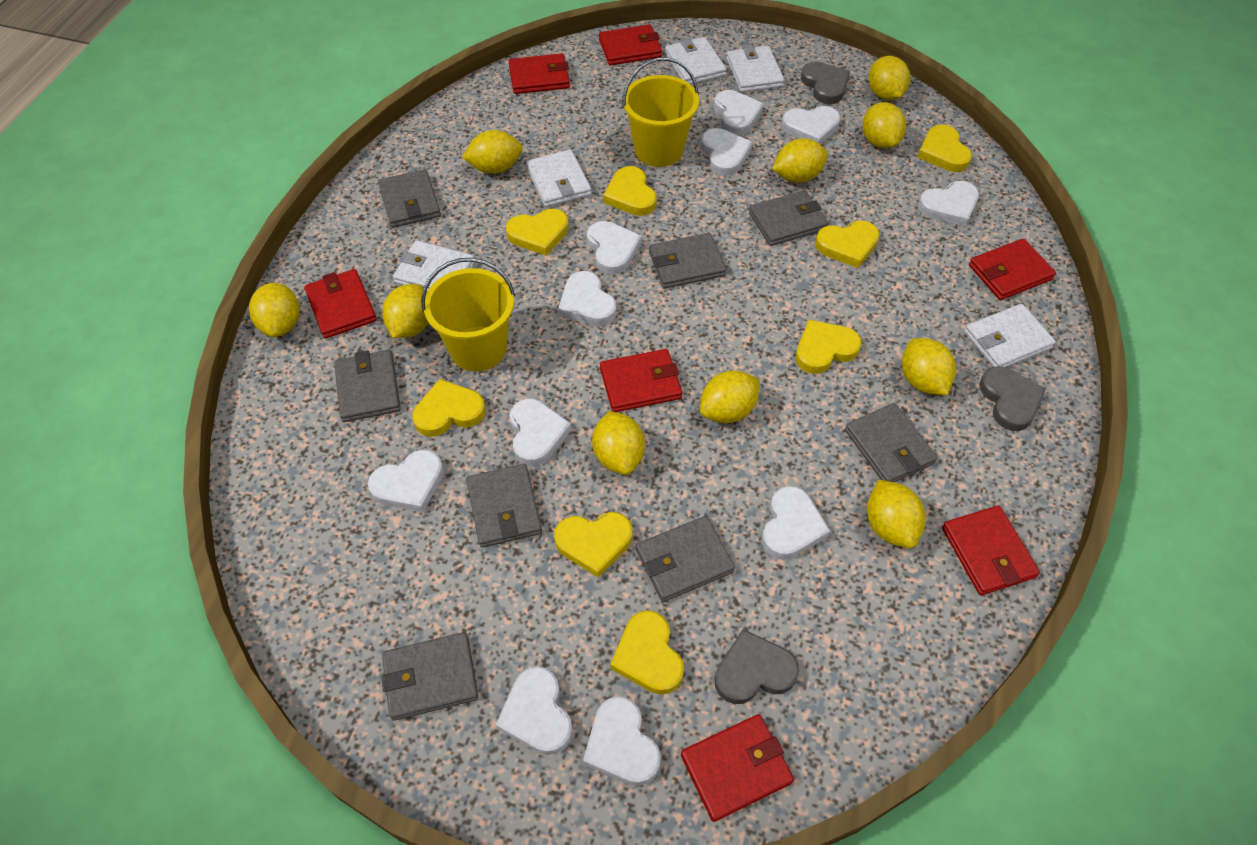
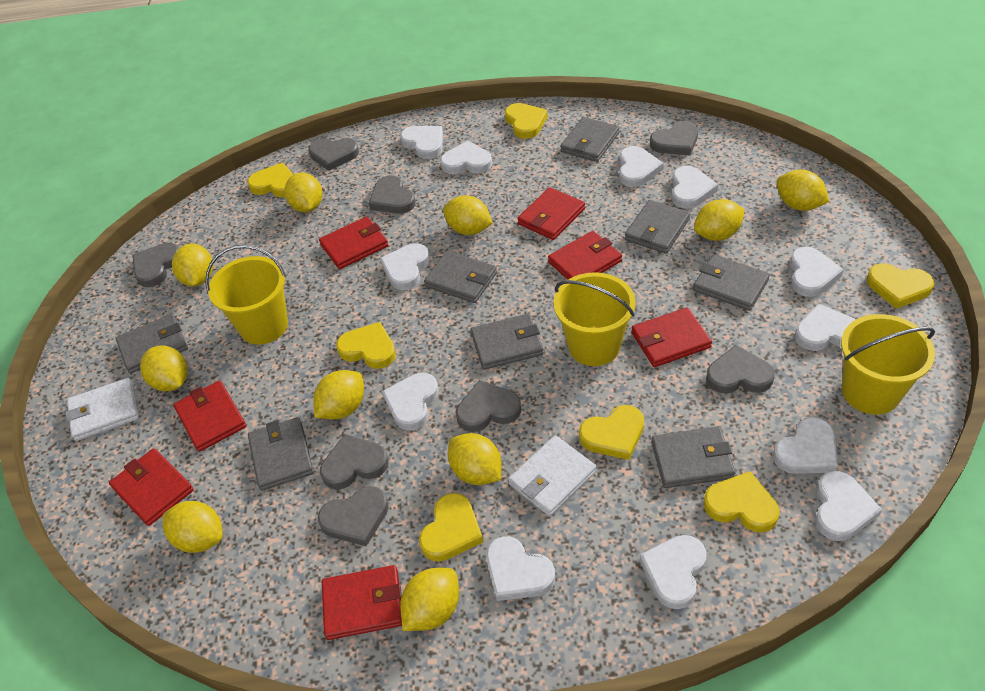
grey heart: [714,629,799,704] [801,62,850,104] [979,366,1046,431] = 3 -> [132,243,179,287] [309,138,359,171] [318,486,389,546] [320,434,389,490] [369,175,416,214] [456,380,521,432] [650,121,698,156] [706,345,775,394] = 8
white heart: [368,450,444,512] [496,666,572,755] [510,399,571,466] [558,271,617,326] [583,696,661,786] [587,221,642,275] [701,128,753,176] [714,90,764,135] [762,486,830,560] [782,106,840,144] [918,181,979,227] = 11 -> [380,243,430,290] [382,373,439,430] [400,126,443,159] [440,141,492,174] [486,536,555,601] [619,146,664,187] [640,535,707,609] [672,166,718,209] [773,417,838,474] [790,247,844,297] [795,303,856,351] [815,471,882,541] = 12
white wallet: [393,240,475,291] [526,150,592,207] [665,37,727,84] [726,45,785,93] [964,304,1056,367] = 5 -> [65,378,139,441] [508,435,597,516] = 2
yellow bucket: [421,258,515,371] [622,57,699,167] = 2 -> [205,245,288,345] [554,272,636,366] [841,314,935,414] = 3
yellow heart: [413,379,486,437] [506,209,569,255] [554,512,633,578] [603,166,657,216] [610,611,684,695] [796,320,861,374] [815,221,880,268] [917,125,972,172] = 8 -> [247,163,294,197] [336,322,396,369] [419,493,483,562] [505,103,548,139] [579,405,644,460] [704,471,780,533] [867,263,935,309] = 7

